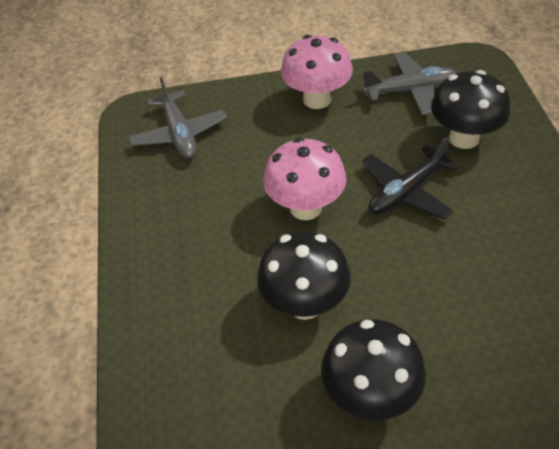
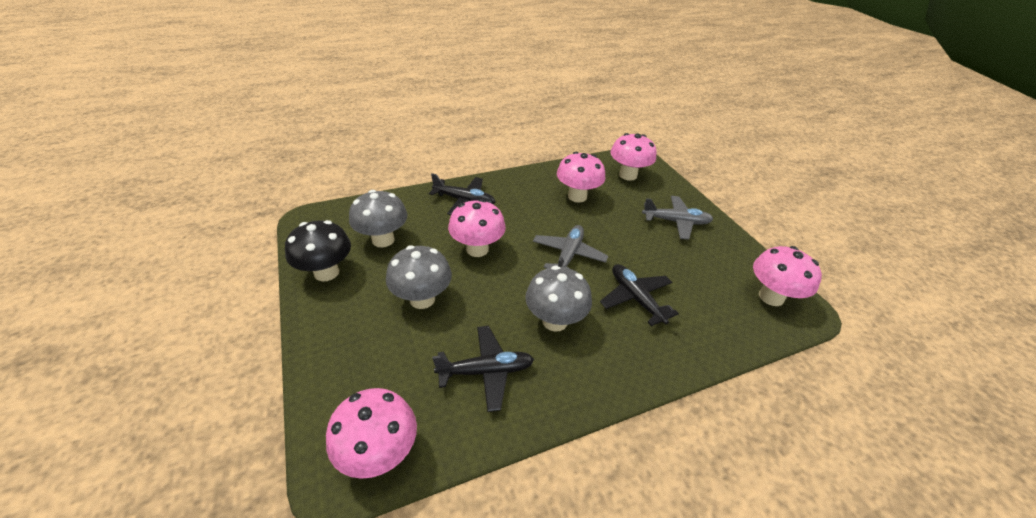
black mushroom: [257,231,351,320] [321,319,426,420] [431,70,510,149] = 3 -> [285,220,351,281] = 1
black plane: [362,136,460,220] = 1 -> [429,173,496,215] [432,326,534,412] [600,264,679,326] = 3
grey mushroom: none = 0 -> [349,190,408,247] [386,245,452,309] [525,266,592,332] = 3
pink mushroom: [263,138,346,220] [281,35,353,109] = 2 -> [326,388,417,479] [448,199,506,257] [557,152,605,202] [610,133,656,181] [753,246,822,306] = 5

